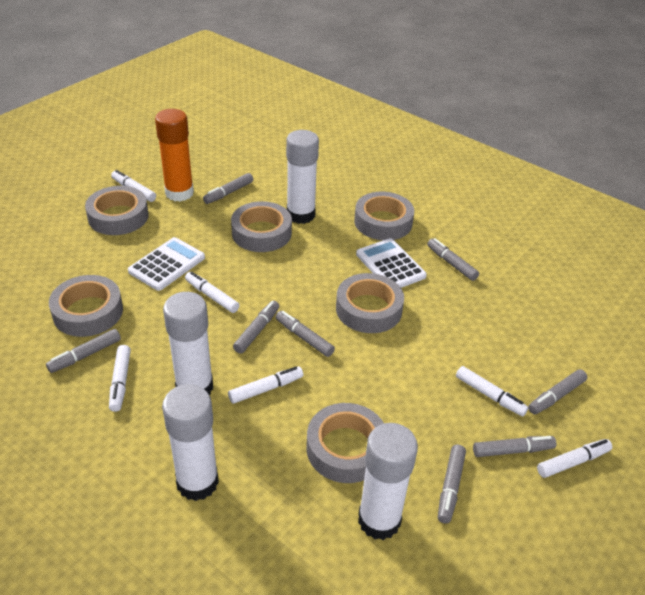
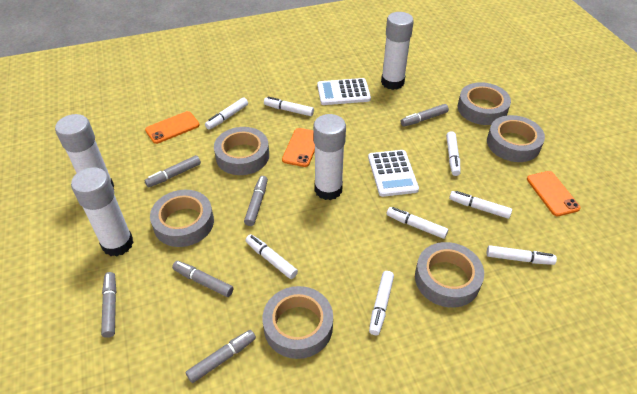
grey marker: [46,329,121,373] [203,173,253,204] [233,301,279,354] [276,311,335,357] [427,238,479,281] [438,444,466,524] [473,436,556,457] [528,369,587,414] = 8 -> [101,272,117,338] [144,155,201,187] [172,261,233,297] [186,330,256,383] [244,176,268,226] [401,104,449,126] = 6
orange glue stick: [155,109,194,201] = 1 -> none = 0
orange phone: none = 0 -> [145,111,199,144] [282,128,315,167] [527,171,580,216] = 3
white marker: [109,345,131,412] [111,170,156,202] [185,272,239,313] [228,366,303,404] [456,366,529,416] [537,439,612,478] = 6 -> [205,97,248,130] [245,234,298,279] [264,97,314,116] [369,271,394,335] [387,207,448,239] [446,131,461,176] [449,191,512,219] [487,245,557,265] = 8

